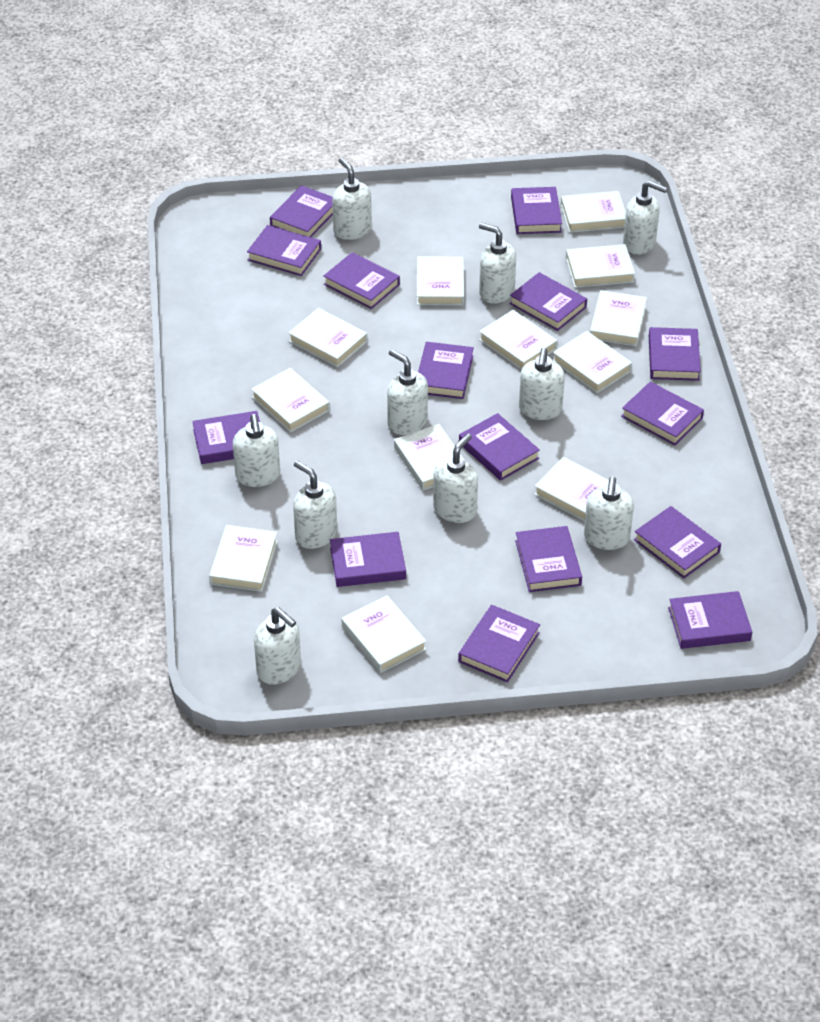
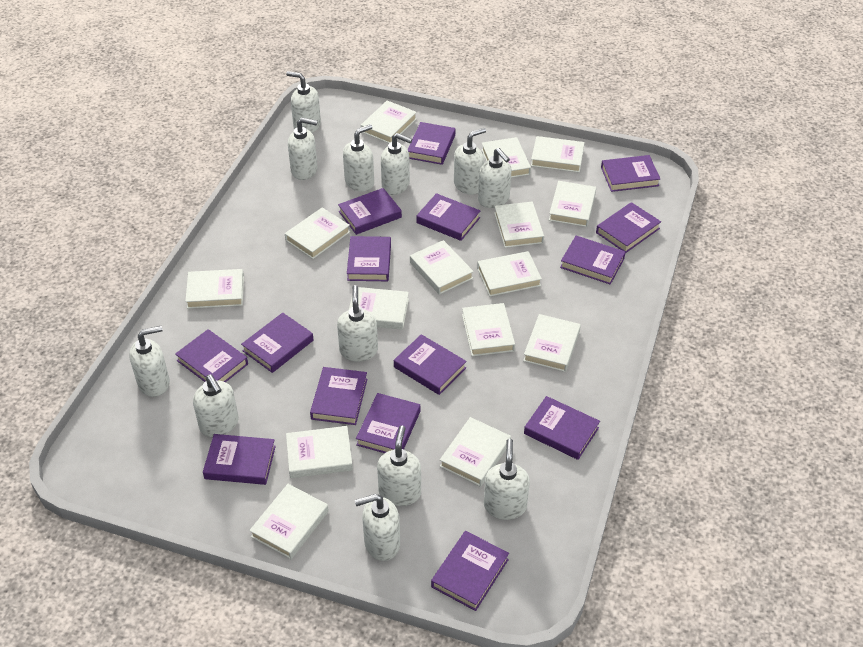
white book: [209,525,278,592] [251,368,330,433] [288,308,367,368] [342,595,427,673] [394,424,466,491] [417,257,464,306] [479,310,557,370] [534,457,619,522] [552,331,632,393] [561,191,626,233] [566,244,635,288] [590,290,647,347] = 12 -> [185,269,244,309] [249,484,329,559] [285,207,350,259] [286,426,353,478] [349,287,409,330] [361,100,417,143] [410,240,474,295] [439,417,511,487] [462,303,515,357] [477,251,542,297] [481,137,531,178] [494,202,544,248] [523,314,581,372] [531,136,585,172] [549,181,596,227] = 15
white soap dispenser: [233,414,280,487] [254,607,301,685] [293,461,337,549] [332,158,372,240] [387,349,428,435] [433,433,478,523] [479,223,516,304] [519,348,565,420] [584,477,634,550] [623,180,667,255] = 10 -> [129,326,170,397] [193,374,239,437] [286,71,321,133] [288,117,318,180] [337,285,378,362] [343,124,374,192] [355,494,400,561] [377,425,421,506] [381,133,412,195] [454,128,486,195] [478,148,511,208] [484,439,530,520] = 12

